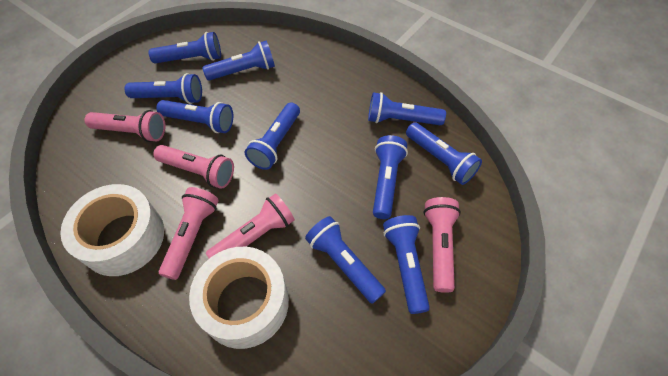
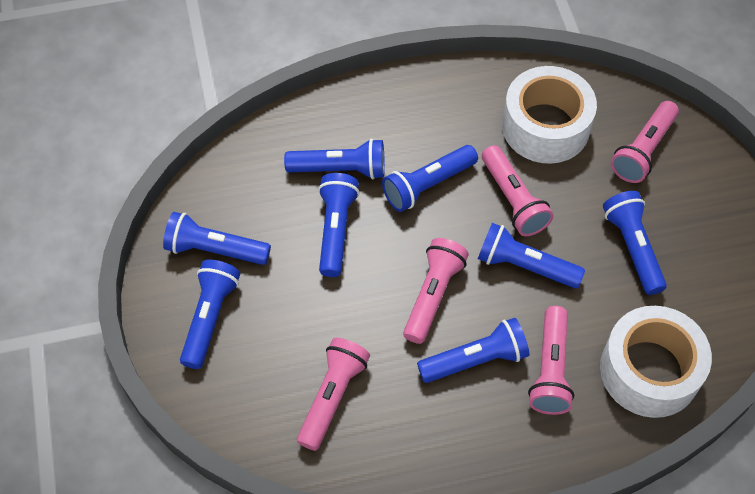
blue flashlight: [125,73,202,104] [148,32,221,63] [156,100,233,133] [202,40,275,81] [245,103,300,170] [305,216,386,304] [368,92,446,125] [373,135,408,219] [383,215,430,314] [406,122,482,185] = 10 -> [163,212,271,265] [180,260,240,369] [284,139,385,179] [318,173,359,277] [382,145,478,212] [417,318,529,383] [478,223,585,288] [603,191,667,295] = 8

